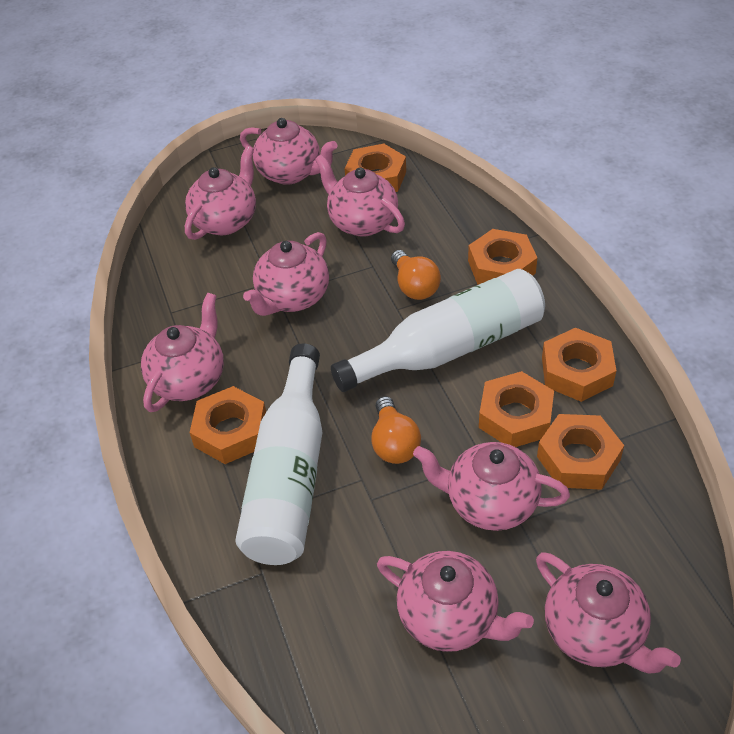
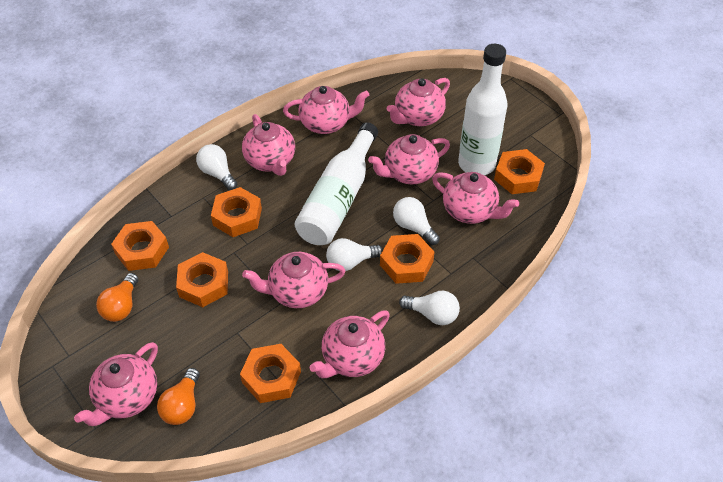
white light bulb: none = 0 -> [196,144,237,190] [326,238,383,271] [393,197,440,245] [399,291,460,325] = 4

